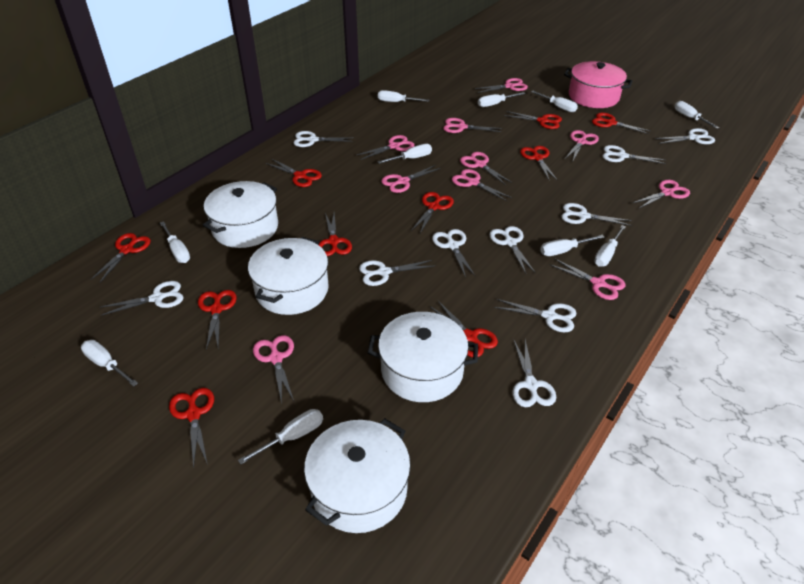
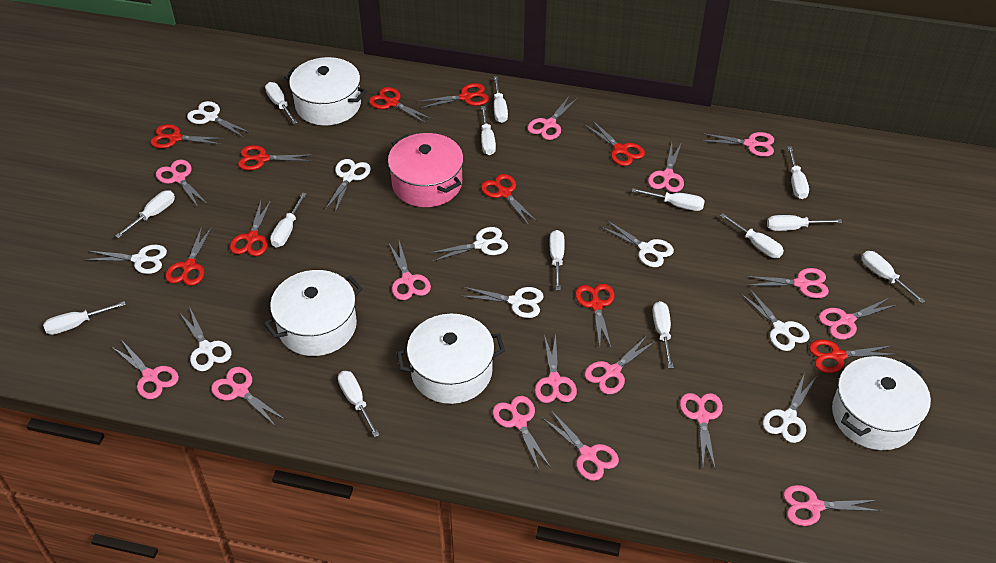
pink scissors: [253,335,294,404] [357,135,415,160] [381,165,441,193] [443,118,502,133] [452,169,512,201] [460,152,512,185] [475,78,528,93] [549,258,625,300] [565,130,599,161] [633,180,690,208] = 10 -> [112,341,179,399] [156,160,208,207] [211,367,286,426] [388,241,431,300] [493,396,551,472] [527,95,578,140] [535,334,577,403] [542,411,619,481] [585,336,656,394] [648,142,684,193] [680,393,723,468] [701,132,774,157] [745,268,829,298] [783,485,880,526] [819,298,898,340] = 15
white scissors: [101,281,184,315] [294,131,354,147] [359,260,434,286] [432,229,475,278] [490,226,535,274] [494,299,577,332] [513,339,556,407] [561,203,632,226] [603,145,666,164] [655,128,715,144] = 10 -> [85,245,167,274] [179,308,232,371] [187,101,251,138] [325,159,371,212] [428,227,508,262] [460,287,544,318] [600,220,674,267] [740,288,809,351] [763,373,816,443] = 9
white screwdriver: [81,340,138,387] [160,221,190,263] [238,409,323,465] [377,144,432,164] [378,90,430,102] [478,92,525,107] [531,91,578,112] [540,235,605,256] [594,225,626,267] [675,101,719,129] = 10 -> [43,301,126,335] [115,190,175,238] [265,82,298,124] [270,193,307,247] [338,371,380,437] [481,106,496,155] [494,76,508,123] [549,230,565,290] [632,188,705,211] [652,301,674,368] [720,214,784,258] [767,215,842,231] [788,147,809,199] [862,251,925,303] = 14

